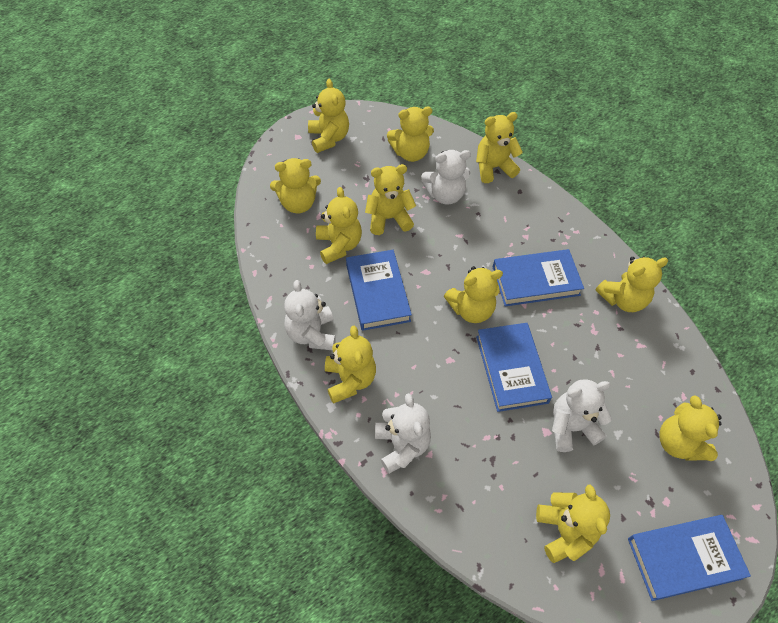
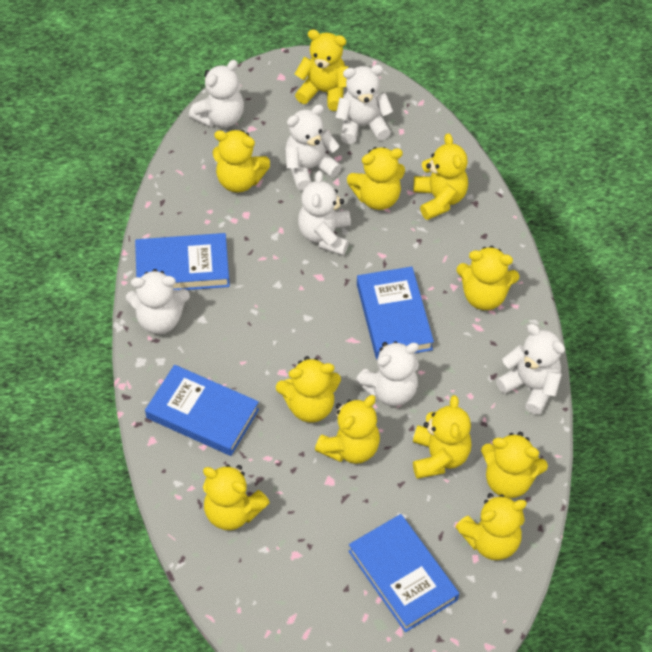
white teddy bear: [284,280,336,350] [375,393,431,474] [421,150,471,205] [552,379,612,452] = 4 -> [126,269,190,334] [189,60,244,128] [285,105,342,190] [298,171,351,255] [335,65,393,144] [356,341,419,406] [496,324,565,415] = 7

